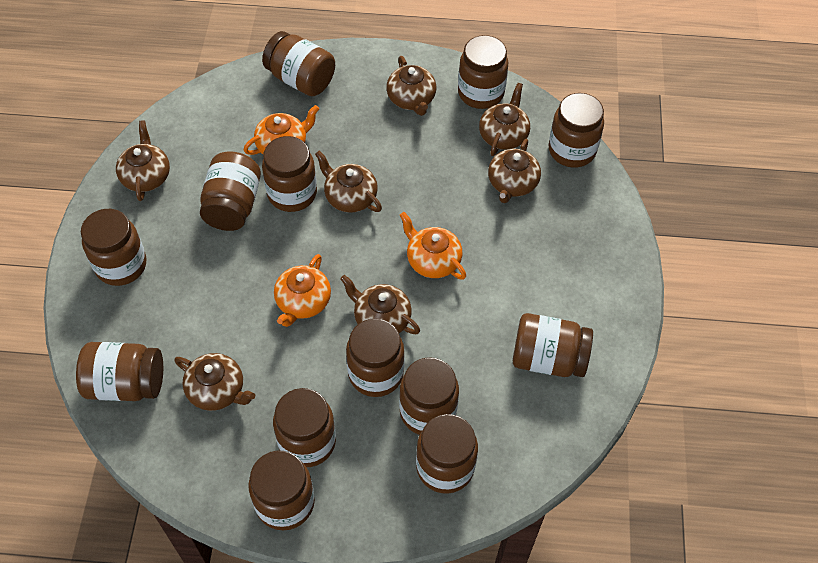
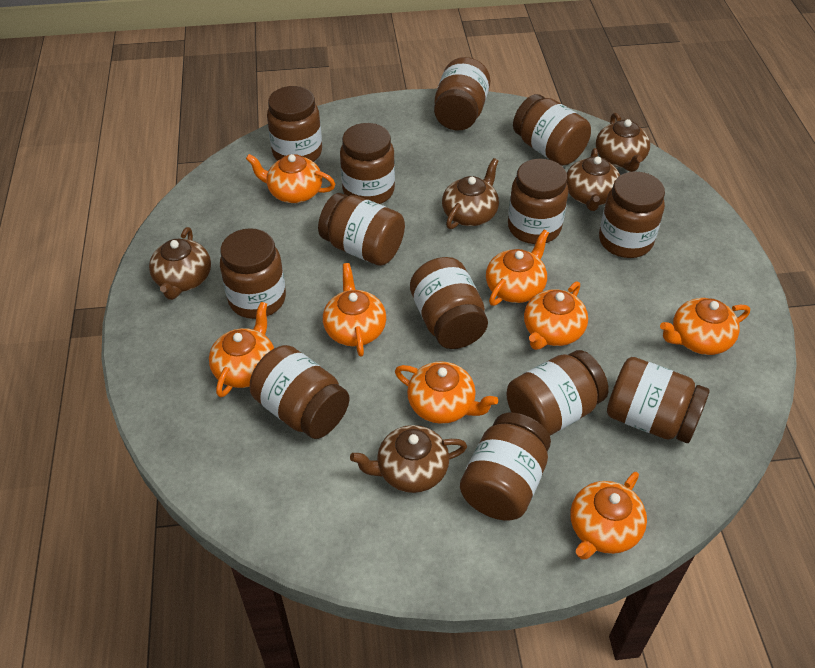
brown teapot: [116,121,170,201] [174,353,255,411] [315,151,382,213] [340,275,420,334] [386,56,436,116] [479,83,530,156] [488,139,541,203] = 7 -> [149,227,211,300] [350,425,467,493] [442,158,499,229] [567,148,620,211] [596,113,650,172] = 5
orange teapot: [244,105,319,155] [274,254,331,327] [400,212,466,280] = 3 -> [209,302,274,397] [246,154,335,203] [323,263,386,357] [395,361,498,424] [486,230,549,306] [524,281,588,350] [570,472,647,560] [660,298,750,355] = 8

